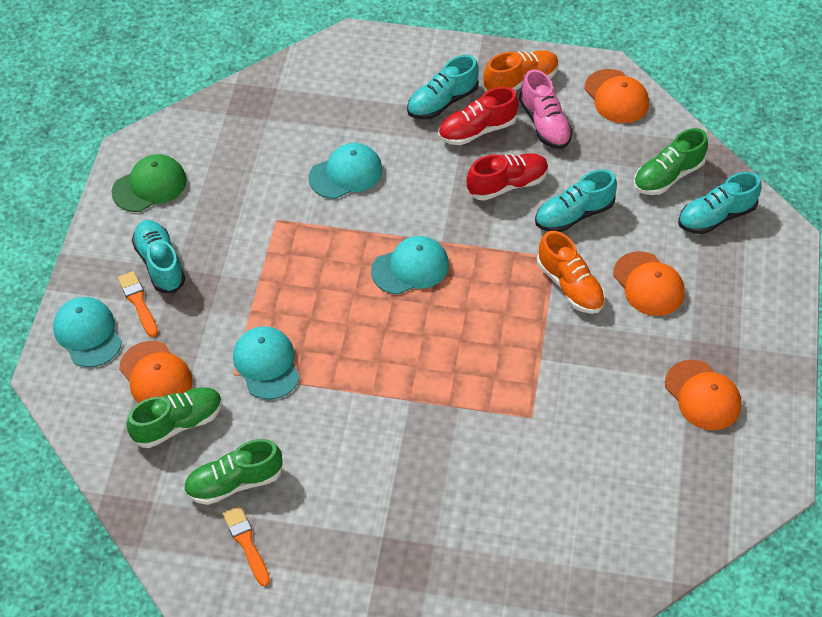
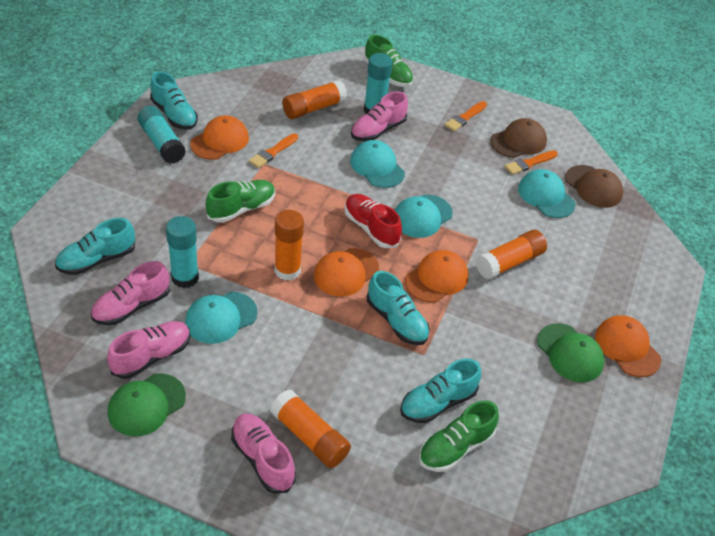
brown cap: none = 0 -> [490,118,547,158] [565,165,623,208] = 2
green cap: [112,154,187,212] = 1 -> [108,373,186,436] [537,323,604,382] = 2
orange brush: [118,271,158,337] [223,506,270,586] = 2 -> [249,133,298,168] [445,101,487,131] [505,150,558,175] = 3
orange glue stick: none = 0 -> [270,389,351,468] [275,210,304,281] [282,80,347,119] [476,230,547,280] = 4
orange shoe: [484,50,559,92] [537,231,605,314] = 2 -> none = 0
pink shoe: [519,69,573,149] = 1 -> [91,261,170,325] [107,321,190,379] [231,413,296,494] [351,91,408,141] = 4
red shoe: [438,87,519,145] [466,153,548,201] = 2 -> [345,194,402,248] = 1
turquoise glue stick: none = 0 -> [137,106,186,164] [166,216,199,288] [364,53,393,114] = 3

